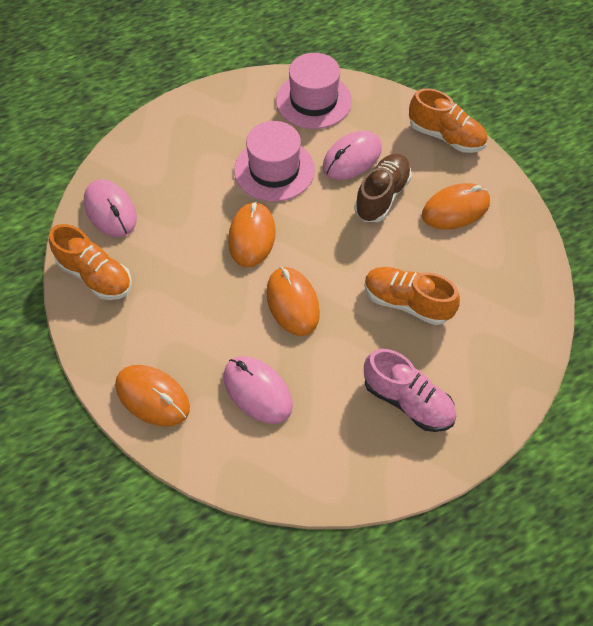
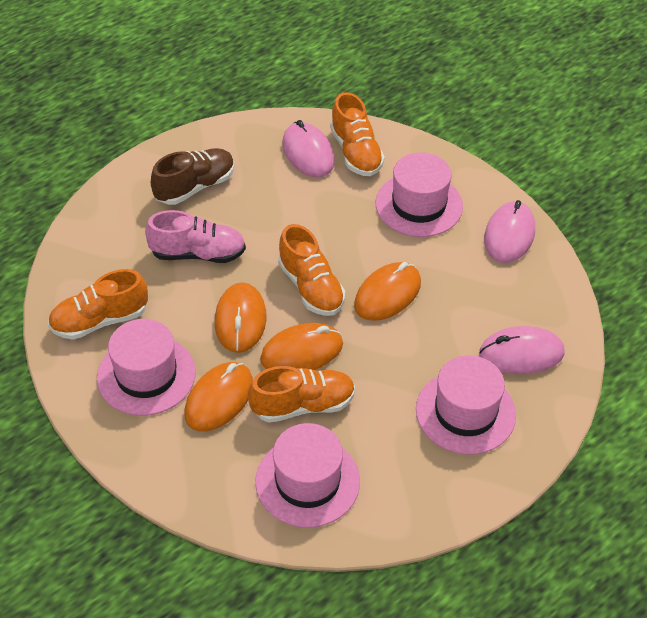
orange shoe: [49,224,132,300] [364,267,460,325] [409,88,487,153] = 3 -> [48,269,148,340] [248,366,355,423] [278,224,345,316] [330,92,385,176] = 4
pink hat: [234,121,315,202] [276,53,352,129] = 2 -> [97,319,196,416] [255,423,360,528] [376,152,463,237] [416,355,516,455] = 4

